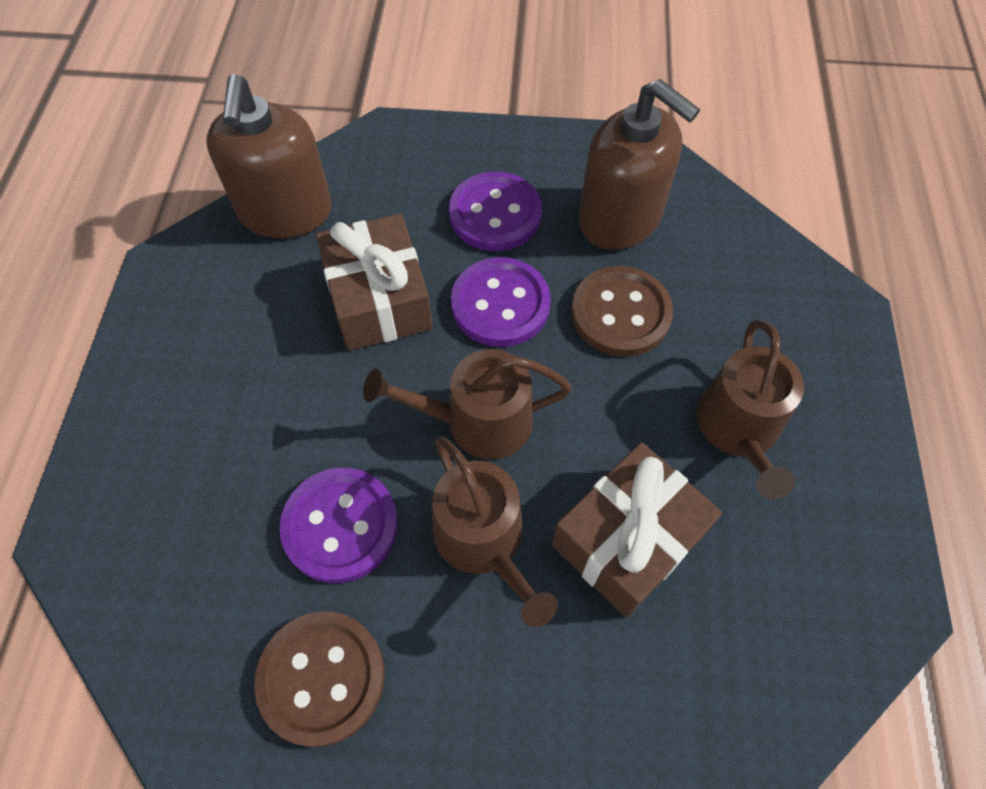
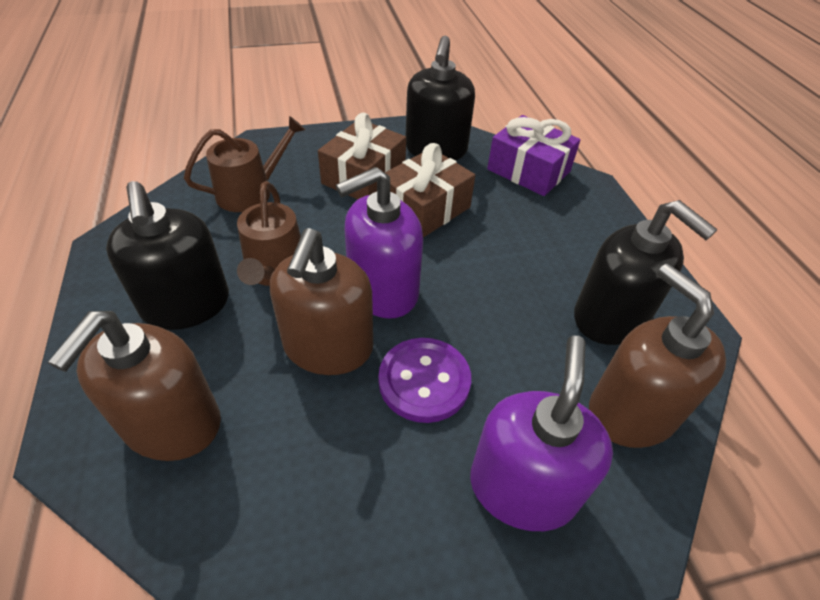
black soap dispenser: none = 0 -> [106,181,229,330] [406,35,475,160] [574,200,718,345] = 3
brown button: [254,611,384,747] [571,266,673,357] = 2 -> none = 0
brown soap dispenser: [206,74,332,238] [579,79,700,250] = 2 -> [48,311,221,461] [270,228,373,375] [589,264,726,448] = 3
brown watering can: [363,349,572,460] [432,437,558,627] [696,320,804,499] = 3 -> [184,116,305,212] [237,181,301,286] = 2
purple button: [279,468,398,583] [449,172,542,251] [451,257,551,347] = 3 -> [379,338,471,423] = 1
purple gift: none = 0 -> [487,115,581,196] = 1
purple soap dispenser: none = 0 -> [336,167,423,319] [470,336,613,531] = 2

